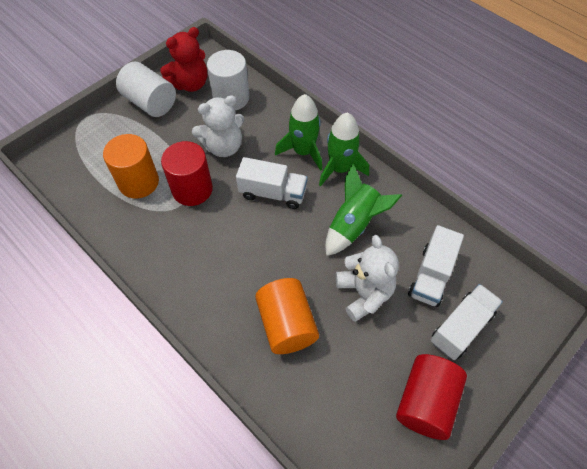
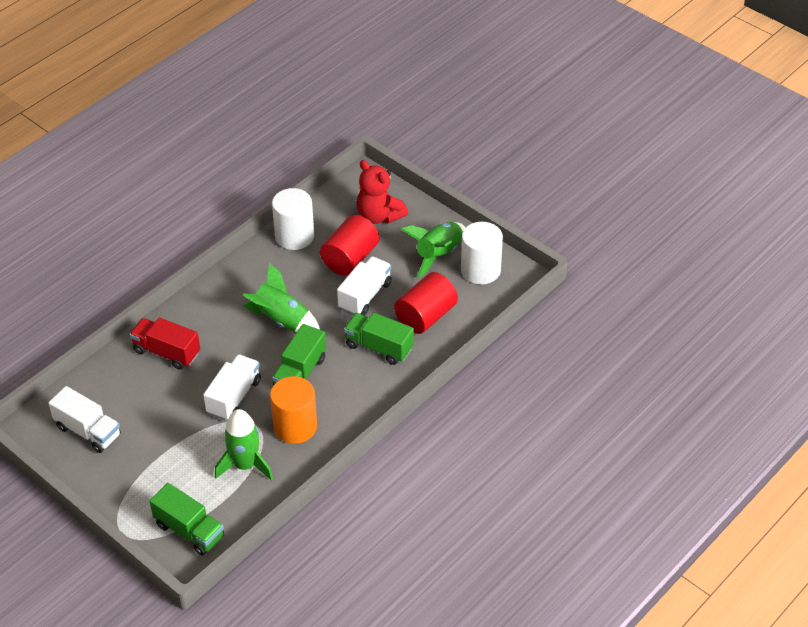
green truck: none = 0 -> [150,483,224,556] [272,324,326,385] [344,313,414,365] = 3
orange cylinder: [103,134,159,198] [255,278,319,354] = 2 -> [270,376,317,444] = 1
red truck: none = 0 -> [130,318,200,370] = 1
white teddy bear: [192,95,244,157] [336,235,399,322] = 2 -> none = 0

